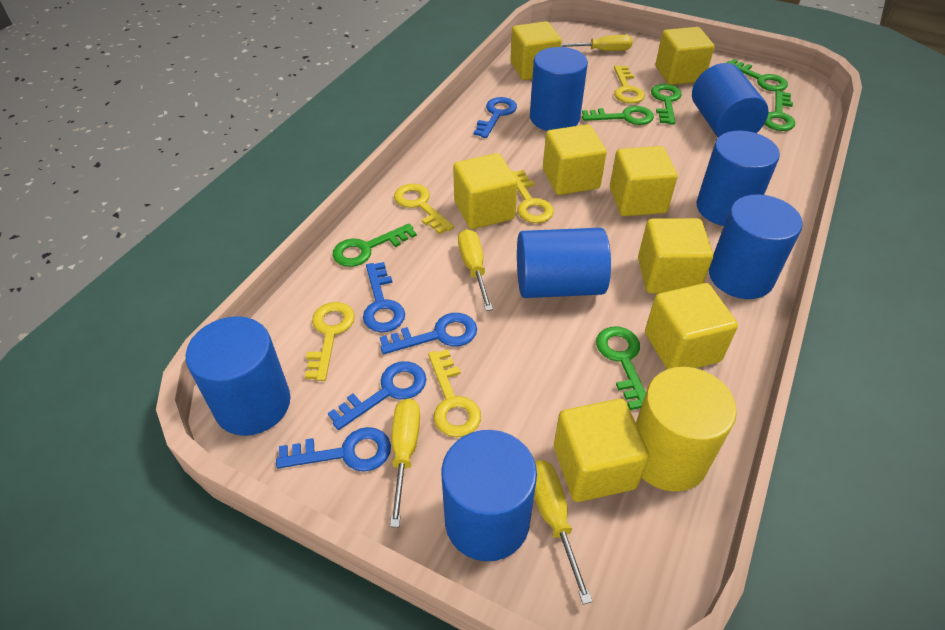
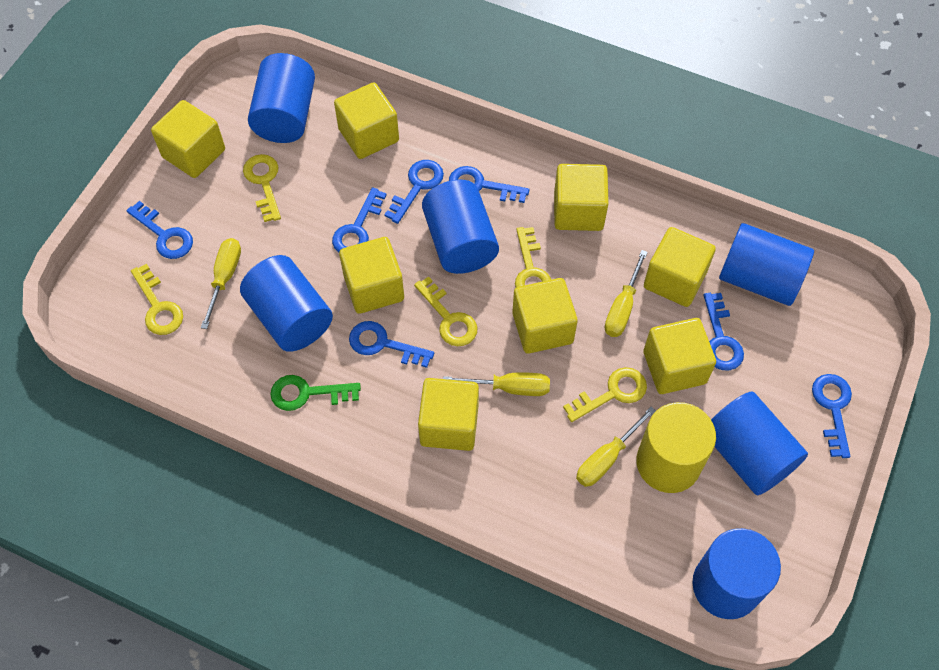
blue cylinder: [186,316,291,436] [441,430,537,561] [517,228,611,298] [530,47,588,131] [692,63,768,138] [696,131,780,226] [709,195,803,299] = 7 -> [240,255,333,352] [248,53,315,143] [422,180,499,274] [692,528,781,619] [711,391,808,495] [719,223,814,306] = 6
blue key: [276,427,391,472] [328,361,426,430] [363,262,405,332] [380,313,477,354] [473,97,517,138] = 5 -> [126,201,193,259] [332,187,387,252] [349,321,434,368] [384,160,444,224] [449,166,529,203] [703,293,744,370] [812,374,852,458] = 7
green key: [332,223,417,267] [582,106,654,125] [596,327,646,410] [651,84,682,125] [726,59,788,91] [765,90,795,131] = 6 -> [270,375,361,411] = 1

